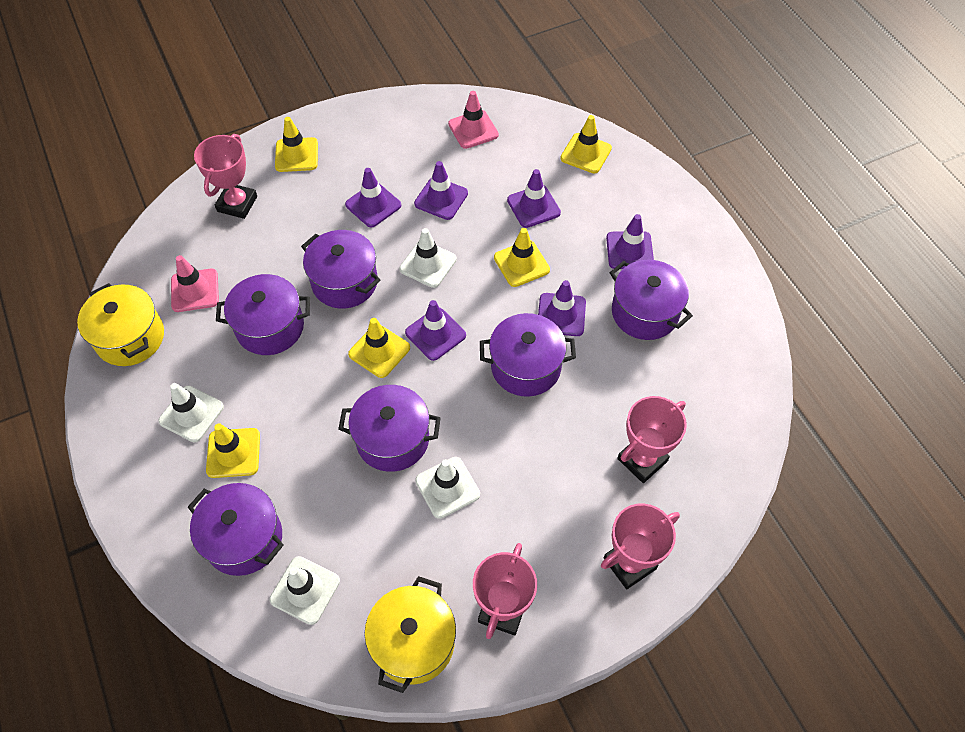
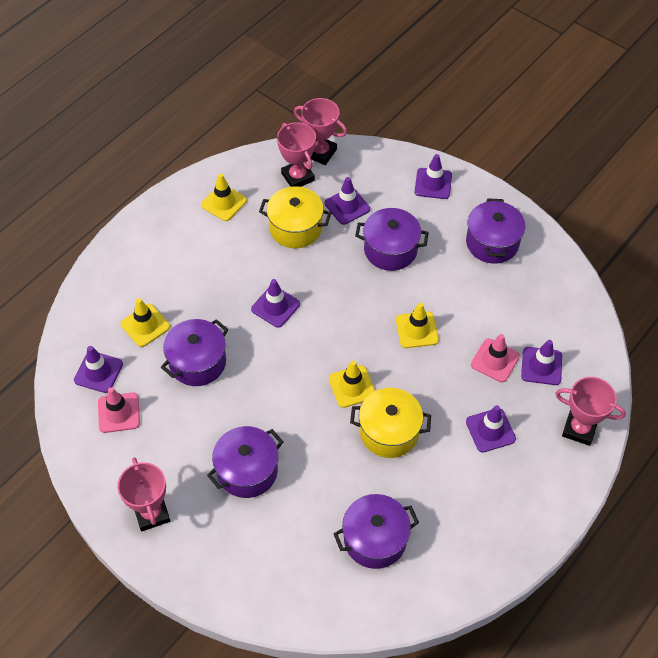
purple pot: [188,483,284,576] [216,274,310,355] [301,230,380,308] [338,385,441,472] [480,313,576,397] [609,260,693,340] = 6 -> [161,319,229,386] [207,426,283,498] [333,494,419,569] [355,208,429,271] [466,198,525,264] = 5
white traffic cone: [158,383,224,442] [269,556,340,625] [399,228,457,288] [415,457,480,519] = 4 -> none = 0
yellow traffic cone: [206,423,260,478] [275,117,318,172] [348,318,410,378] [494,228,550,287] [560,115,612,173] = 5 -> [121,298,170,347] [201,173,247,221] [329,361,375,408] [396,303,439,348] = 4

